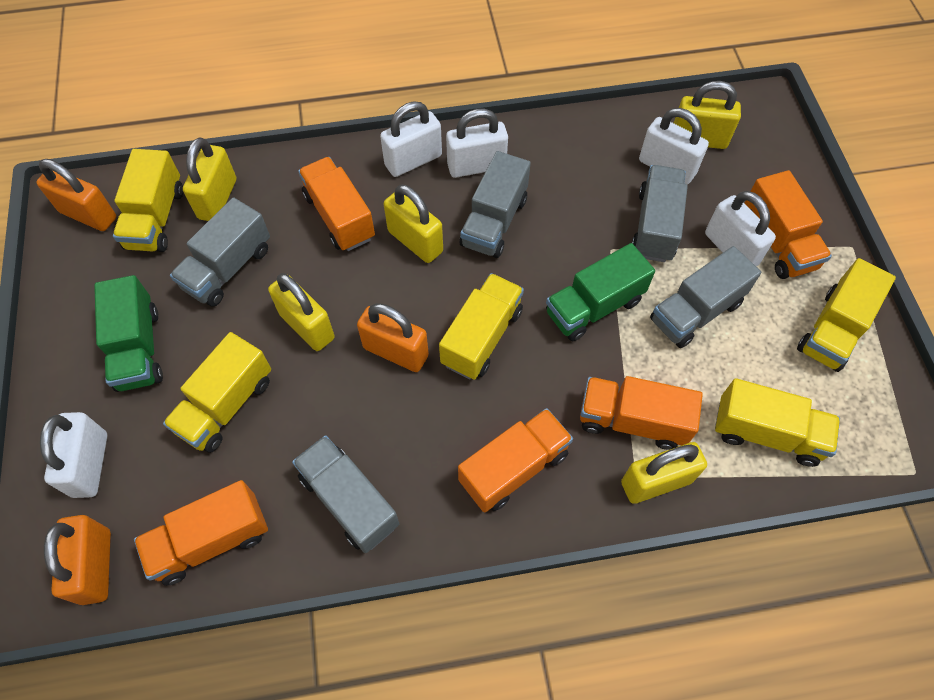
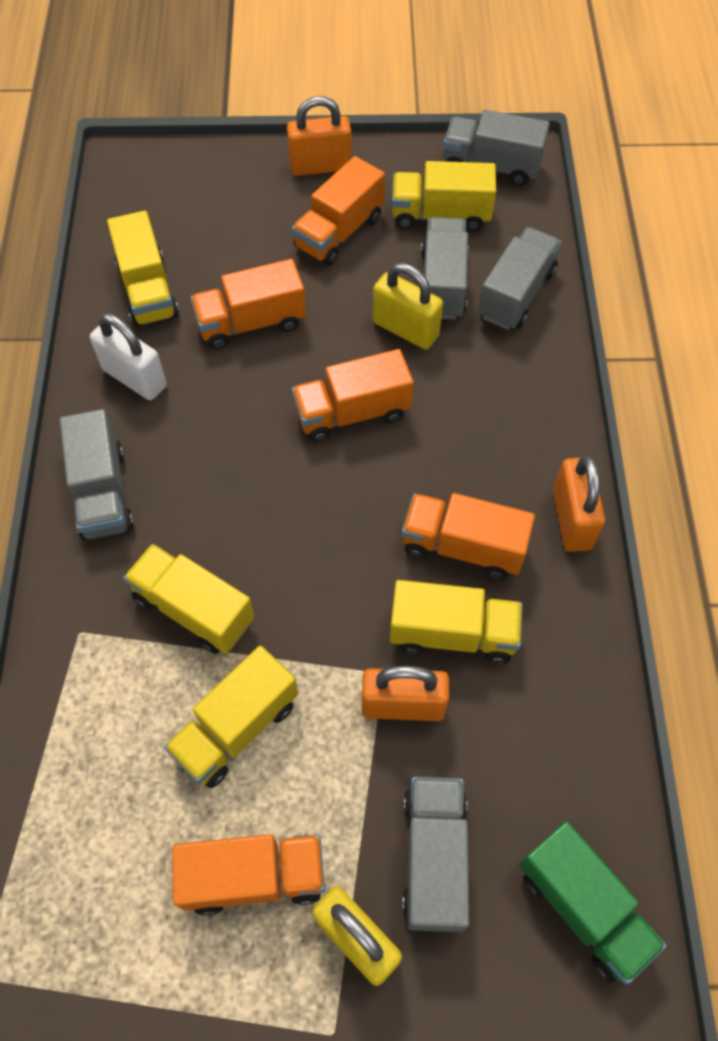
green truck: [94,275,163,392] [546,243,655,341] = 2 -> [519,821,666,984] = 1
white padlock: [40,412,108,498] [380,101,442,177] [446,108,508,178] [639,108,709,185] [705,191,776,266] = 5 -> [90,313,167,400] = 1
yellow padlock: [183,137,236,221] [268,273,335,351] [384,185,443,263] [621,442,707,504] [674,81,741,149] = 5 -> [313,886,402,986] [373,263,443,350] = 2

